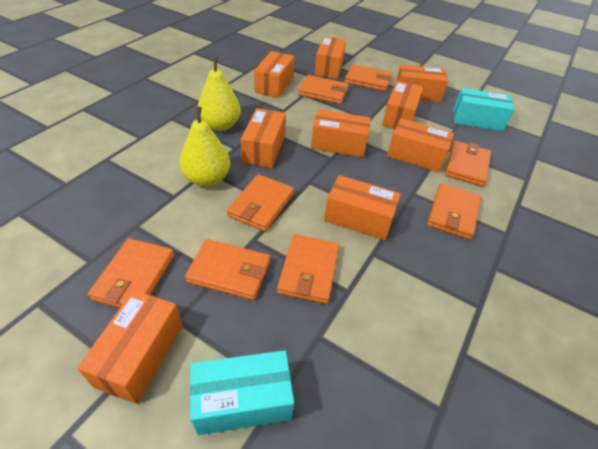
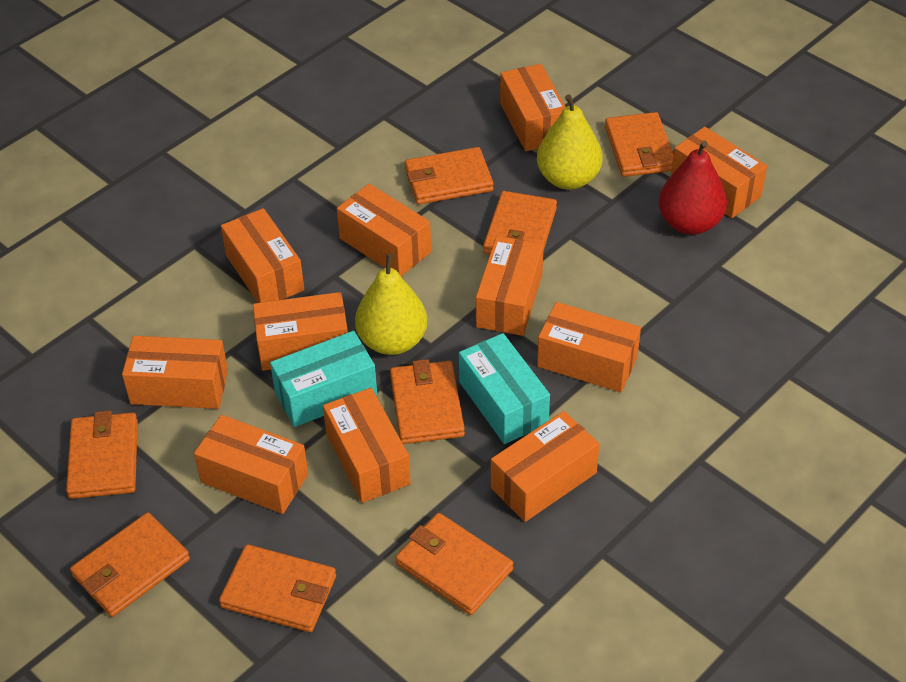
orange box: [77,290,183,404] [241,108,286,168] [254,51,294,98] [311,109,371,158] [315,36,346,79] [324,175,401,240] [382,81,423,129] [387,118,454,172] [395,64,449,102] = 9 -> [122,336,228,409] [194,415,308,514] [221,208,305,303] [253,292,348,371] [323,388,411,503] [337,184,431,276] [476,236,544,336] [491,411,599,522] [500,64,566,151] [537,302,641,392] [671,127,767,218] = 11
red pear: none = 0 -> [659,141,727,235] = 1

